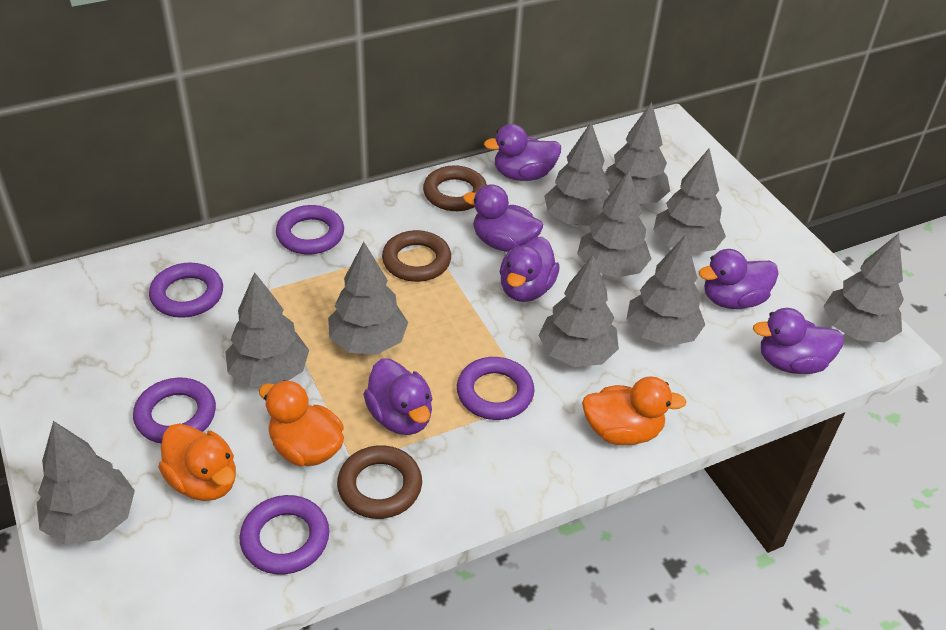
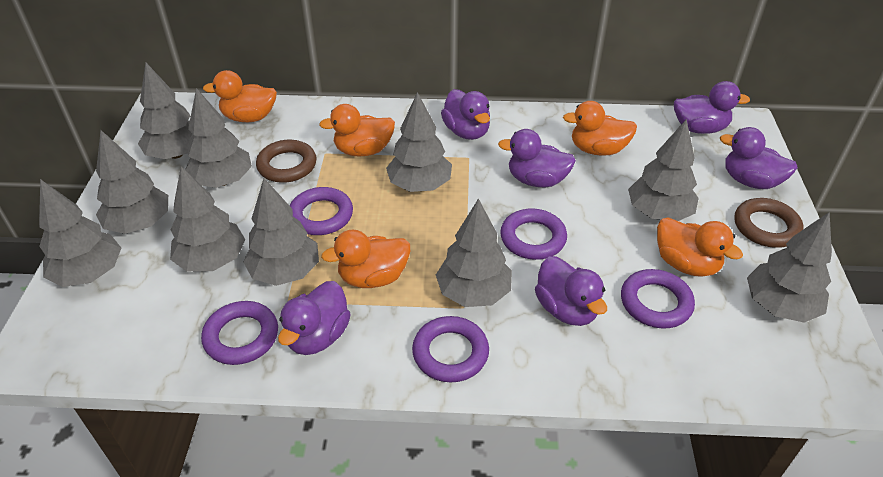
brown ring: [337,445,422,519] [382,230,451,282] [423,165,487,211] = 3 -> [256,140,317,183] [734,198,804,248] = 2
orange duck: [158,423,236,501] [259,380,344,466] [582,376,687,445] = 3 -> [203,70,277,122] [319,104,395,157] [321,230,410,288] [563,101,637,156] [657,217,743,277] = 5

